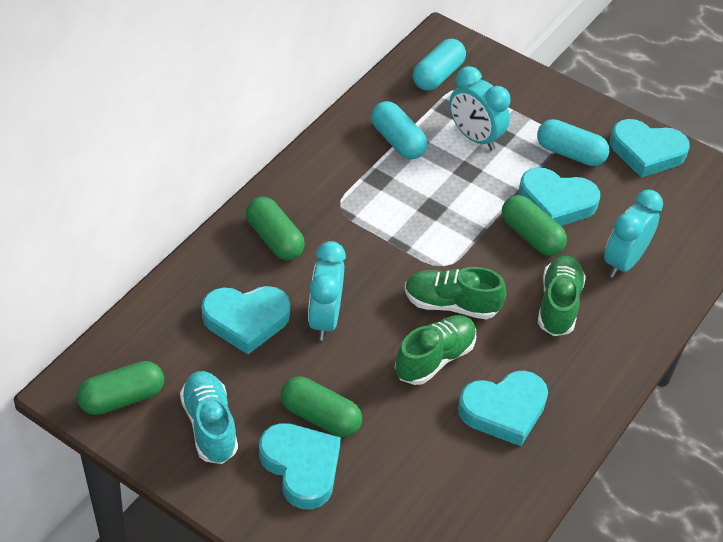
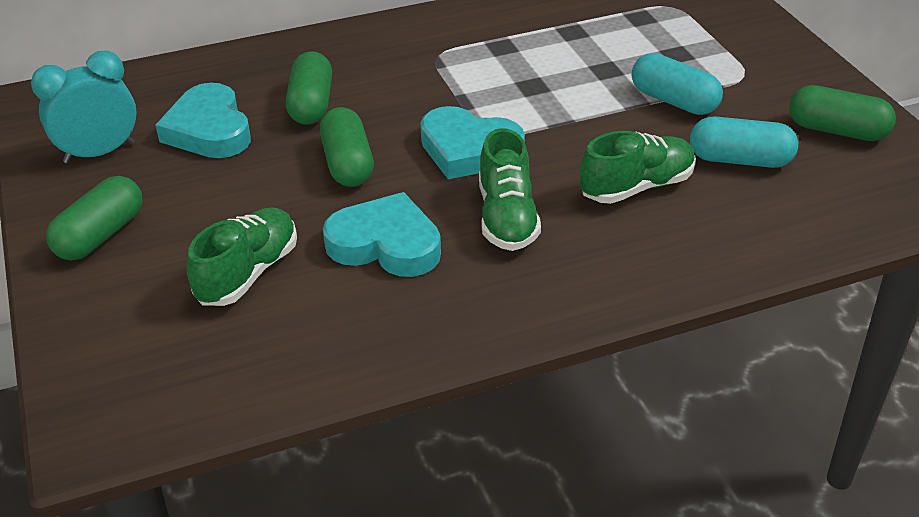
turquoise capsule: [371,101,428,159] [413,39,466,91] [537,119,609,166] = 3 -> [632,53,723,115] [690,116,798,168] = 2
turquoise clock: [308,241,346,340] [449,66,511,150] [604,190,663,278] = 3 -> [31,50,137,164] = 1
turquoise heart: [202,286,290,354] [259,423,341,509] [458,371,548,446] [519,167,600,226] [610,119,690,178] = 5 -> [155,83,251,158] [323,192,441,277] [420,106,525,179] = 3
turquoise shoe: [180,371,238,464] = 1 -> none = 0

